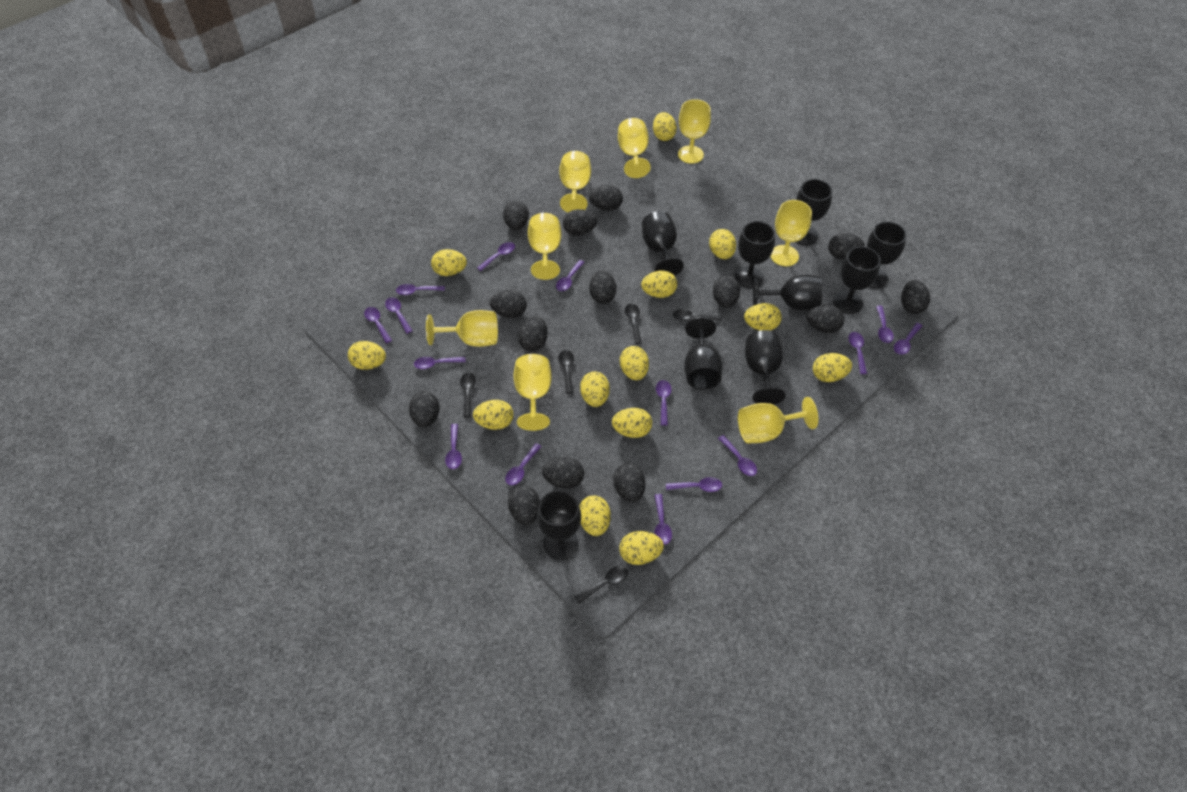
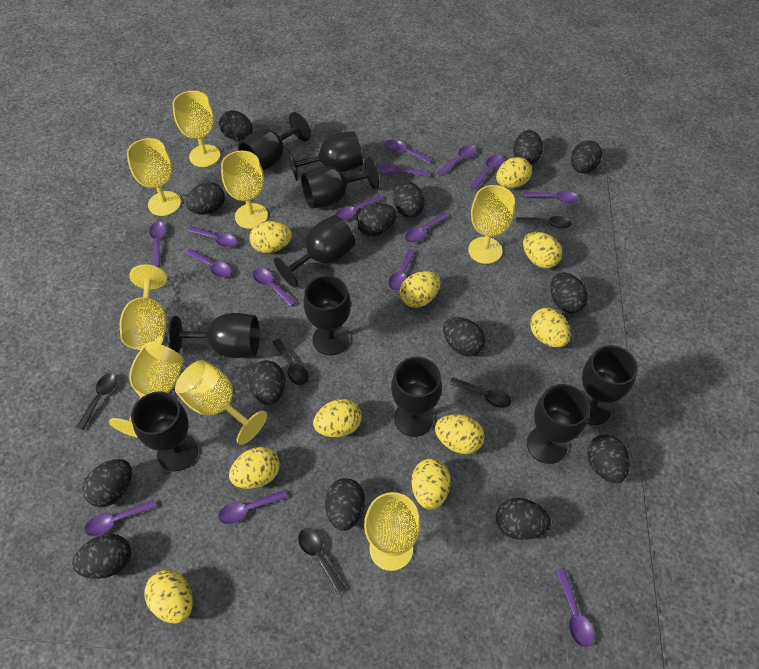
black goblet: [537,490,581,560] [642,211,684,276] [684,317,722,389] [735,221,775,288] [745,330,785,405] [753,275,822,310] [796,179,832,245] [833,246,881,314] [867,222,907,289] = 9 -> [131,391,198,471] [168,313,260,358] [238,112,311,171] [274,215,355,288] [288,131,363,181] [301,157,379,209] [304,275,351,355] [391,357,442,437] [527,384,590,464] [582,345,638,425] = 10
yellow egg: [348,341,386,370] [431,249,467,276] [473,400,514,430] [579,495,611,536] [580,372,610,407] [612,408,652,438] [619,531,664,565] [620,346,649,380] [641,271,677,298] [653,112,677,141] [709,229,736,259] [744,303,782,331] [813,353,852,382] = 13 -> [144,570,193,623] [229,447,280,489] [249,221,292,253] [313,399,362,438] [400,271,440,308] [411,459,451,510] [435,414,484,454] [496,157,532,189] [523,232,562,268] [530,307,570,347] = 10

